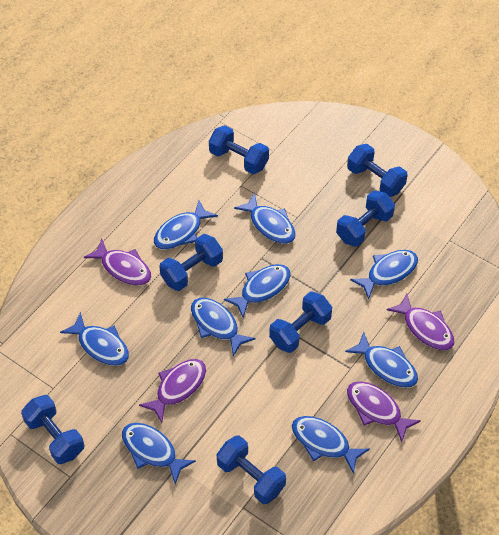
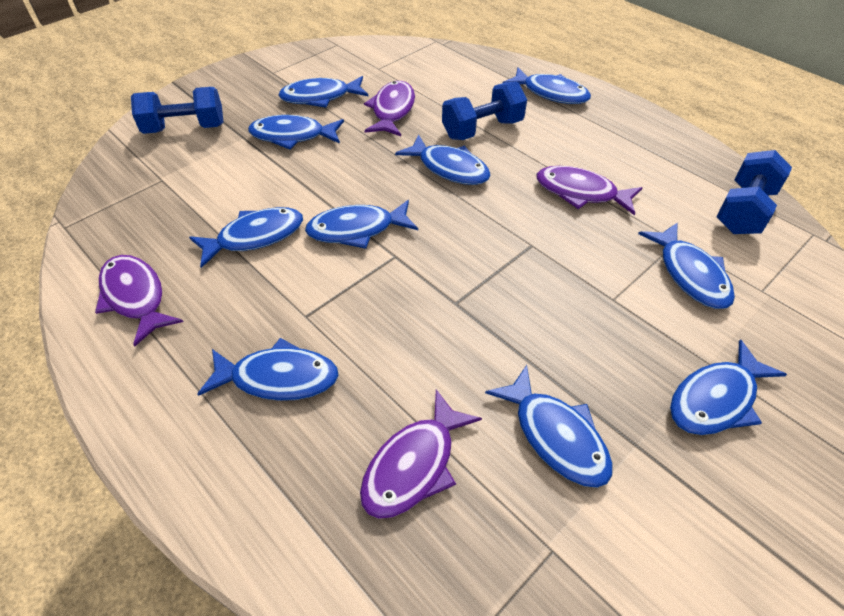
blue dumbbell: [21,395,84,464] [159,234,223,291] [209,125,269,174] [216,435,286,504] [269,291,332,353] [336,190,395,247] [347,144,408,197] = 7 -> [131,87,223,134] [442,81,527,140] [716,150,792,234] = 3
blue fish: [60,312,129,366] [122,423,196,484] [154,201,218,249] [191,298,256,357] [224,264,291,318] [234,193,296,244] [292,416,370,474] [345,332,418,388] [350,250,418,300] = 9 -> [189,207,303,268] [197,338,339,401] [248,115,344,149] [279,76,369,108] [305,200,418,249] [395,134,491,185] [485,365,613,488] [503,67,591,104] [638,223,735,309] [670,339,787,435] = 10

